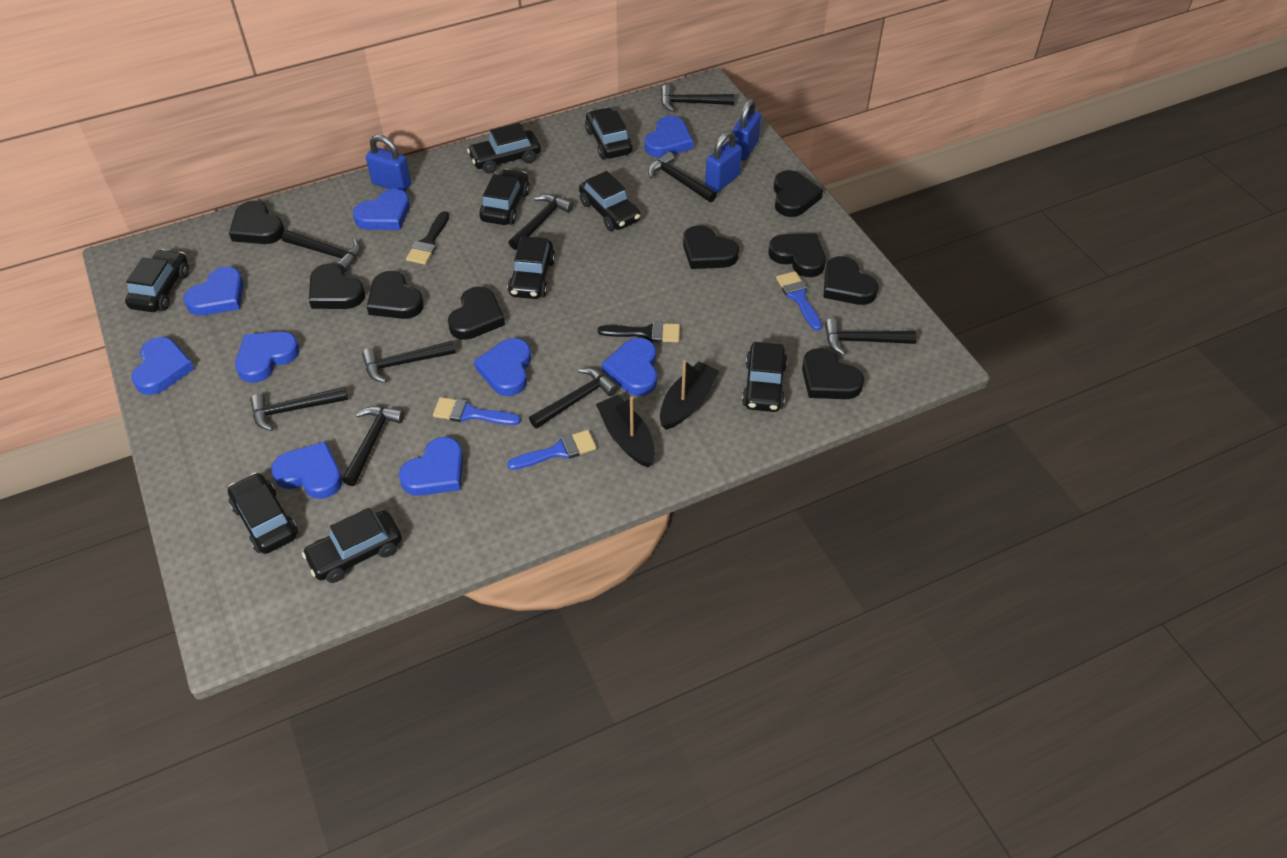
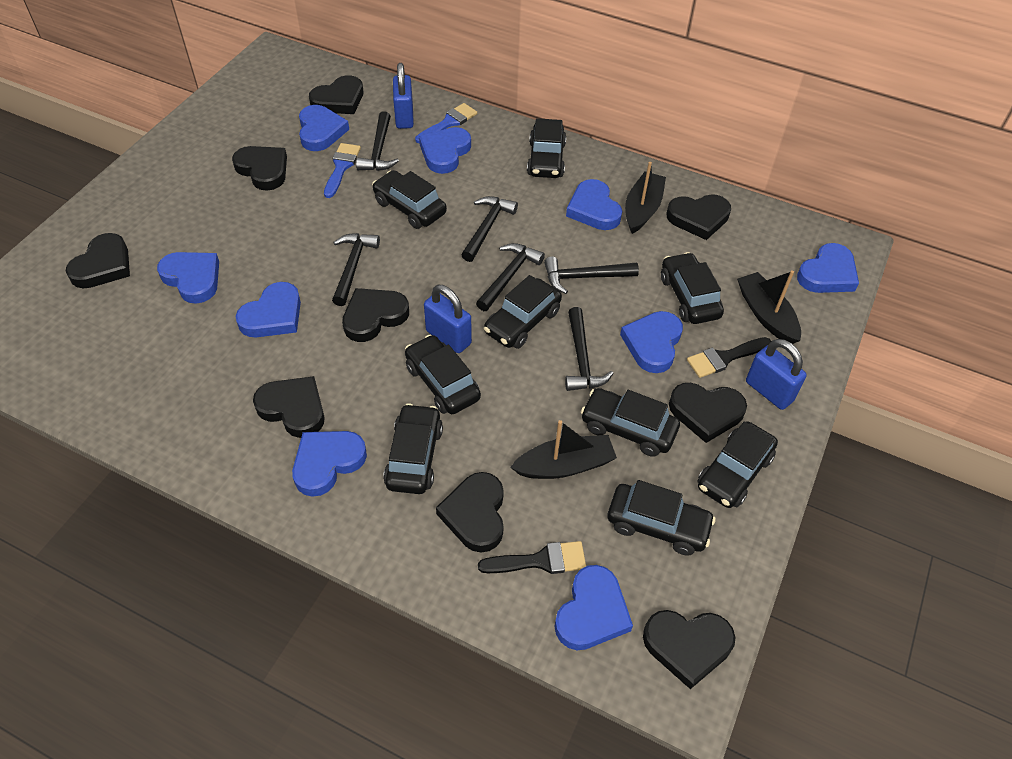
black boat: [596,395,655,467] [660,360,719,430] = 2 -> [510,420,617,479] [625,162,666,234] [737,270,801,344] = 3
black hammer: [250,386,348,431] [282,230,361,272] [342,406,404,486] [362,340,456,383] [509,194,574,250] [529,368,618,429] [648,152,717,202] [661,85,734,112] [825,318,917,356] = 9 -> [332,233,380,306] [356,111,399,171] [461,196,518,262] [476,243,545,311] [544,256,639,294] [565,307,614,391] = 6
blue brush: [433,397,521,425] [507,430,597,470] [776,271,822,331] = 3 -> [324,143,361,198] [415,103,477,143] = 2

